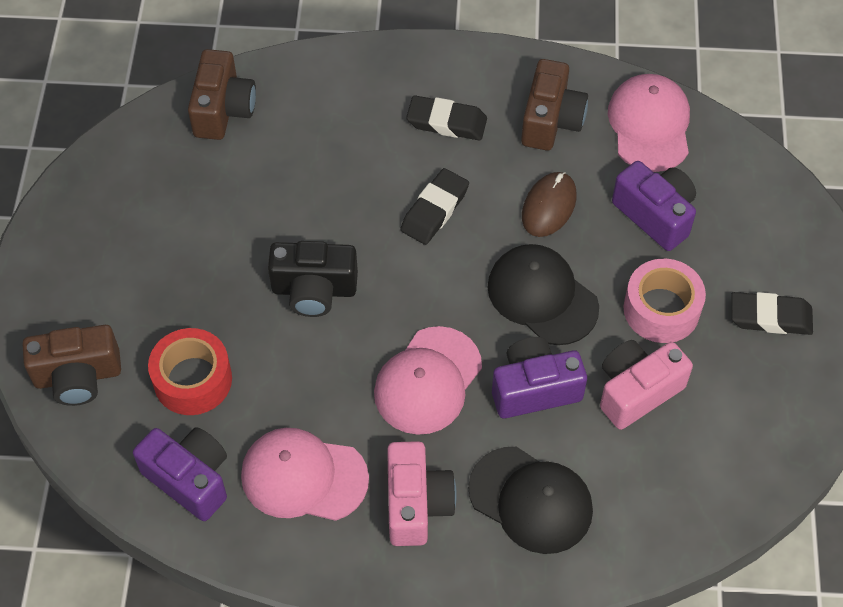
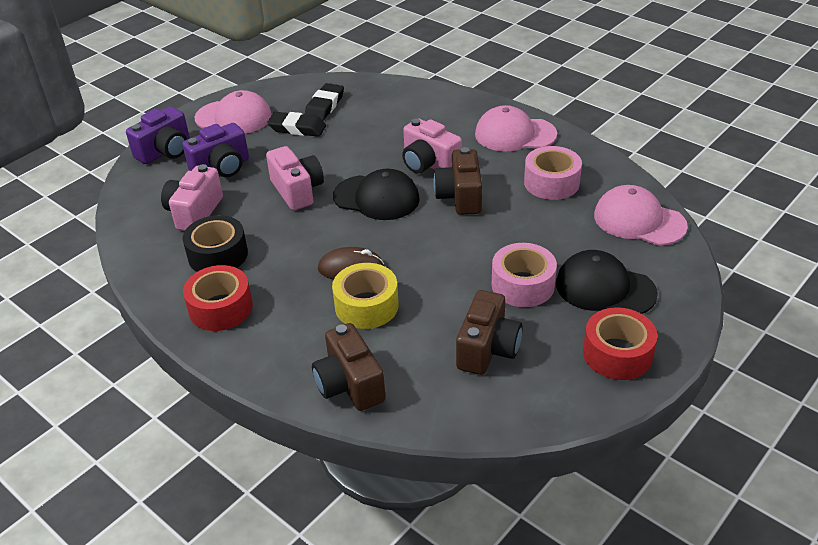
black camera: [268,241,358,317] = 1 -> none = 0
black eraser: [400,168,469,245] [406,95,487,140] [731,292,813,335] = 3 -> [267,112,326,137] [305,83,344,121] = 2
black tape: none = 0 -> [183,215,248,272] = 1
pink camera: [387,441,457,546] [600,340,693,430] = 2 -> [161,164,223,231] [266,146,324,210] [402,118,462,173] = 3
pink tape: [624,259,706,343] = 1 -> [492,243,557,307] [524,146,582,200] = 2
purple camera: [133,427,227,521] [492,337,587,418] [612,161,696,251] = 3 -> [126,106,190,164] [182,123,249,177] = 2
red tape: [148,328,232,415] = 1 -> [183,265,253,331] [583,307,657,380] = 2
yellow tape: none = 0 -> [332,263,399,329] = 1

